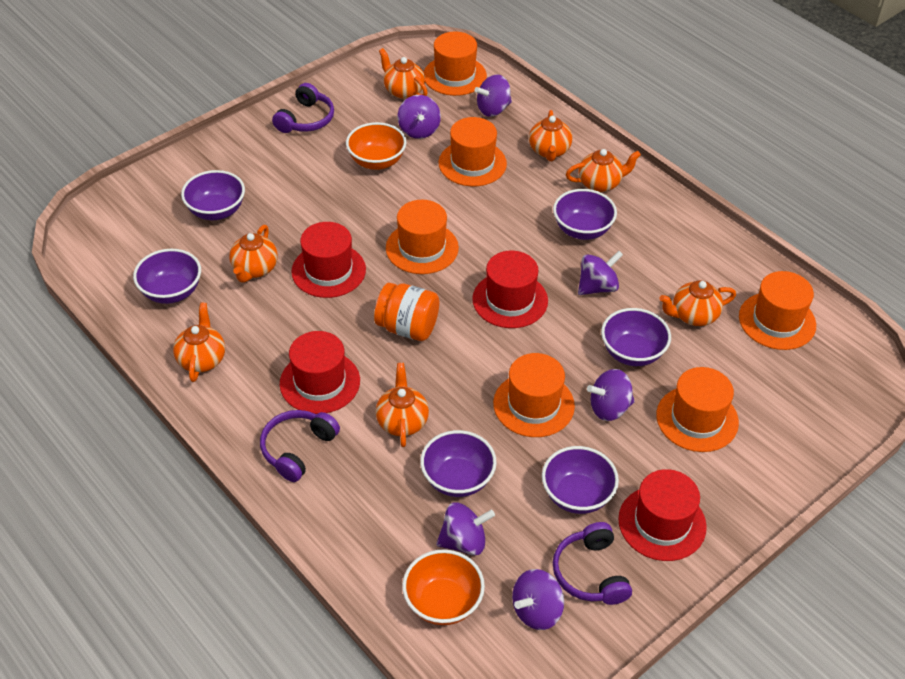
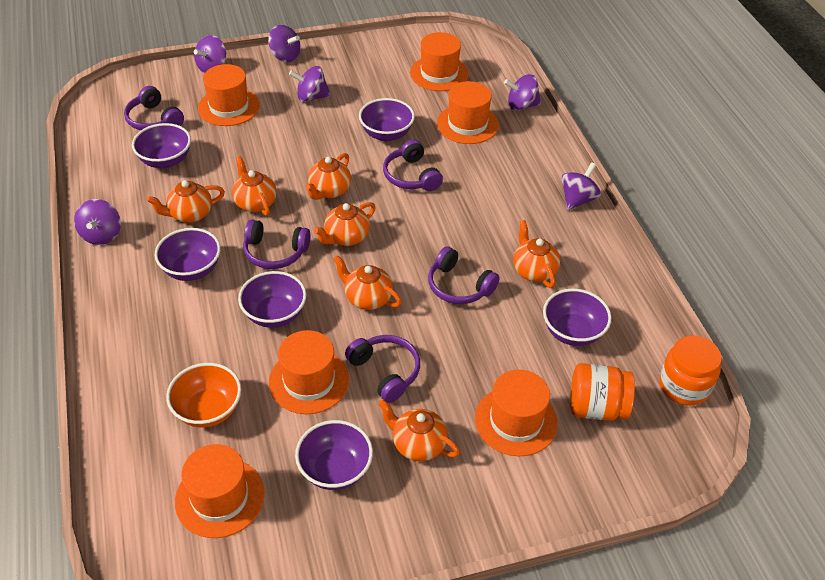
orange bowl: [346,122,407,170] [402,549,485,625] = 2 -> [166,363,241,428] = 1
orange jar: [374,283,439,341] = 1 -> [570,363,635,421] [659,335,722,406] = 2
purple headphones: [260,410,340,482] [272,83,334,133] [553,522,632,605] = 3 -> [124,86,184,130] [243,219,310,269] [345,335,420,403] [383,140,443,191] [428,246,500,304] = 5
red hat: [280,331,360,414] [291,222,366,298] [472,250,548,328] [618,469,707,561] = 4 -> none = 0

